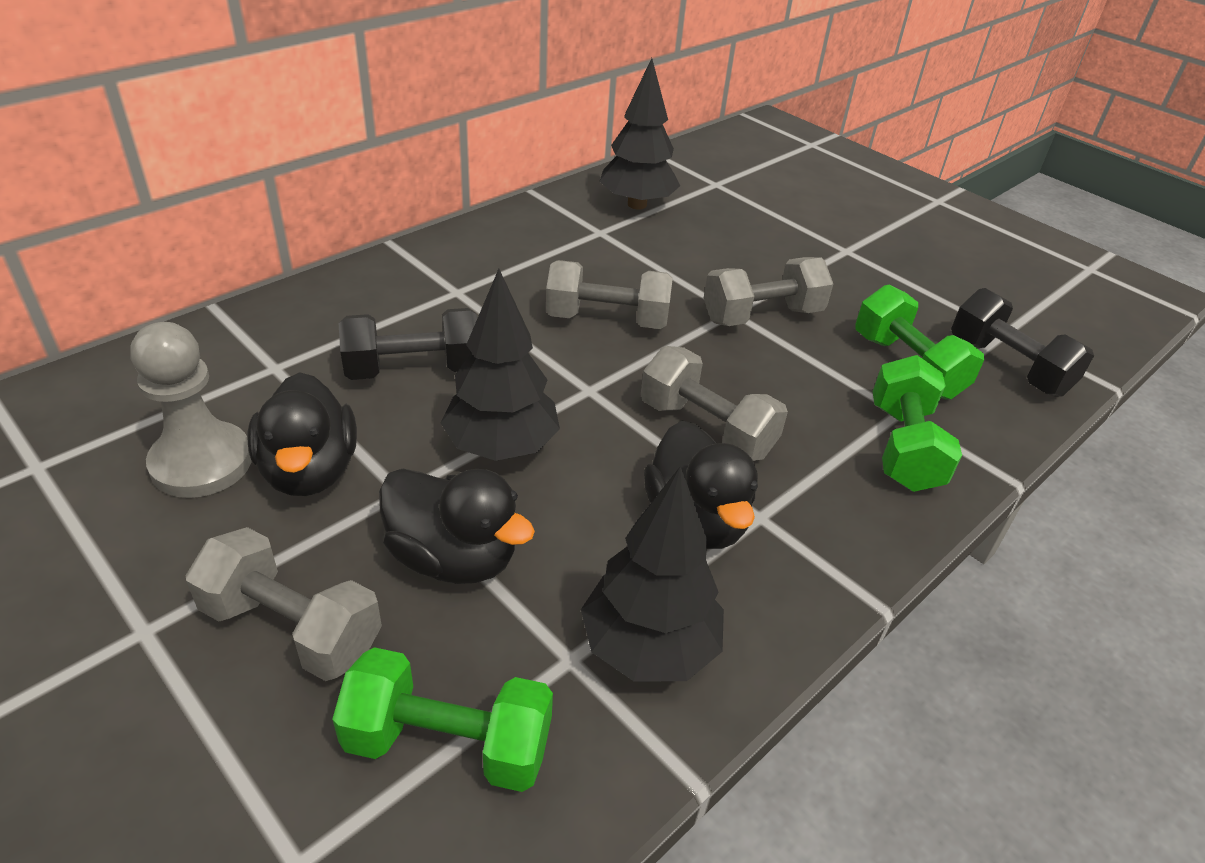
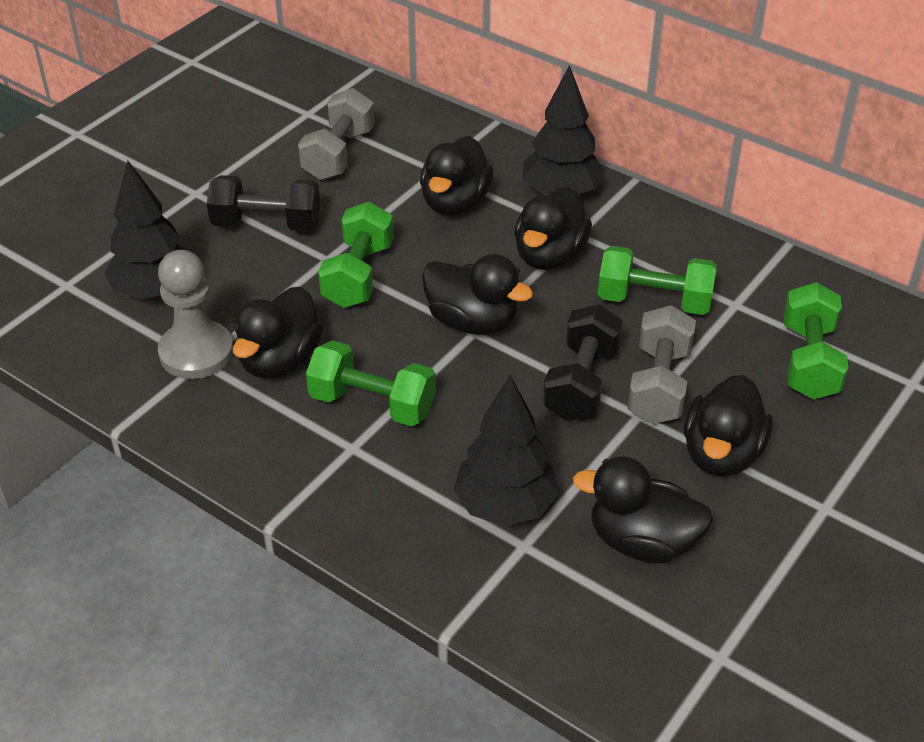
black duck: [248,372,357,496] [379,469,535,584] [644,421,758,549] = 3 -> [233,287,323,379] [420,136,493,216] [422,254,533,335] [514,187,592,270] [573,456,713,563] [684,375,773,477] = 6
green dumbbell: [332,647,553,792] [855,285,984,399] [873,355,962,492] = 3 -> [306,340,436,426] [318,202,394,308] [598,246,717,315] [783,282,848,400] = 4
grey dumbbell: [186,527,382,681] [546,260,673,329] [641,346,788,461] [704,257,833,326] = 4 -> [298,88,375,180] [628,305,696,424] = 2

